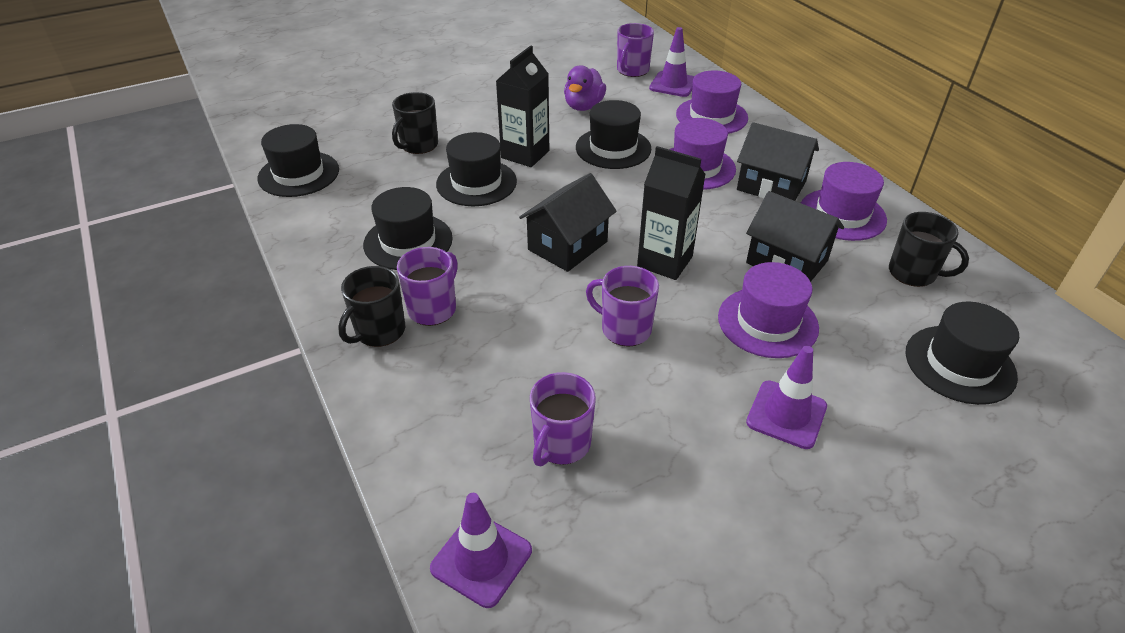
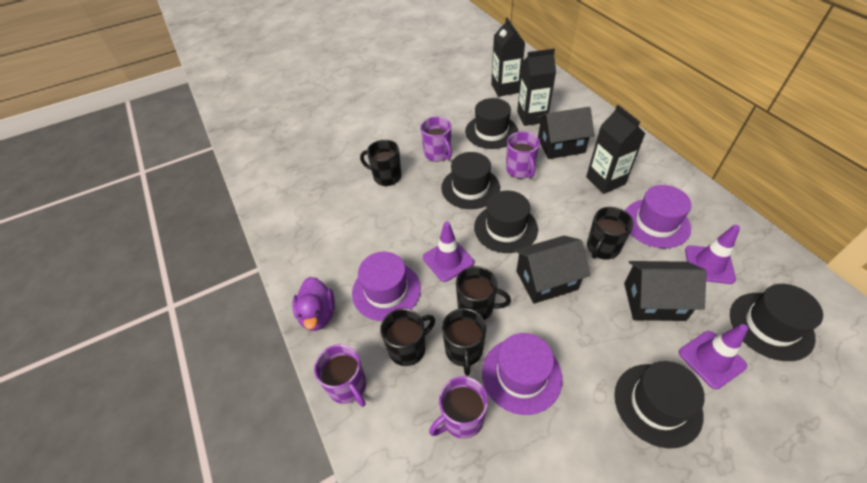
black carton: [496,45,549,167] [637,146,706,280] = 2 -> [491,18,525,97] [517,48,556,126] [586,105,645,194] = 3
black mug: [338,266,405,347] [392,92,438,154] [889,212,969,287] = 3 -> [360,140,401,186] [381,308,435,366] [442,308,486,376] [456,266,511,320] [587,207,634,260] = 5
purple hat: [669,118,736,190] [676,70,748,134] [718,262,819,358] [801,162,887,241] = 4 -> [352,252,421,321] [482,333,562,415] [625,185,691,248] = 3

